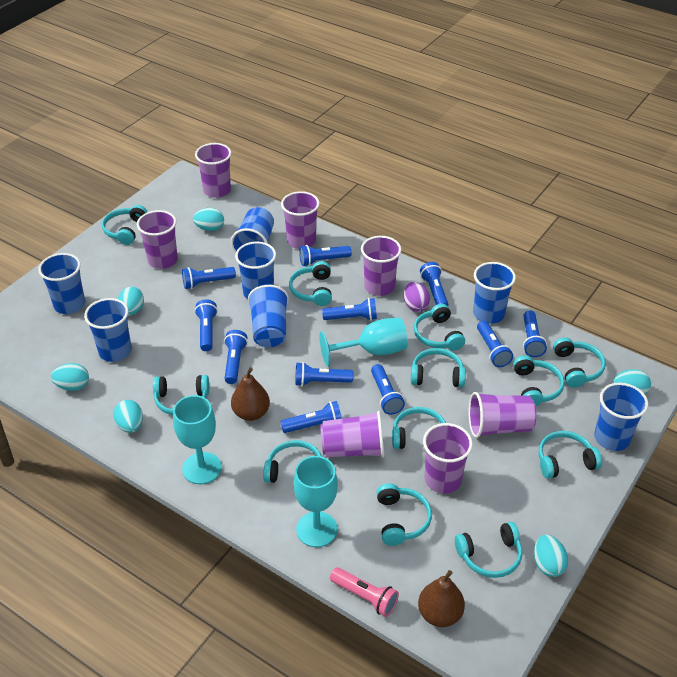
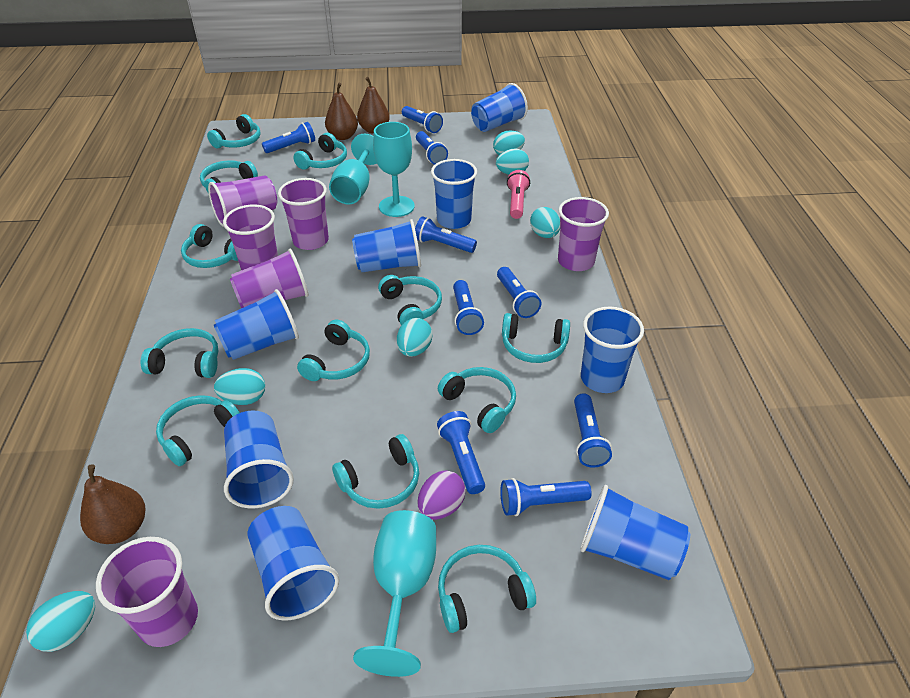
blue cup: [38,253,85,314] [84,298,132,362] [231,207,274,253] [235,242,276,299] [248,285,289,347] [473,262,516,324] [594,383,648,451] = 7 -> [214,289,299,360] [224,410,294,508] [248,506,339,621] [352,219,421,272] [431,159,477,229] [471,83,528,132] [580,485,690,580] [581,306,644,393] = 8
blue flashlight: [182,267,236,289] [195,299,218,351] [224,330,248,384] [280,401,342,433] [295,362,353,386] [299,245,352,266] [322,298,377,320] [371,364,405,415] [420,262,449,306] [477,321,513,367] [523,310,547,357] = 11 -> [262,122,315,153] [402,106,443,133] [415,216,477,253] [416,131,448,165] [437,411,485,494] [453,280,484,335] [497,267,542,318] [500,478,592,516] [574,393,612,468] = 9
brown pear: [231,367,270,421] [418,570,465,627] = 2 -> [80,464,146,544] [325,83,358,140] [357,77,390,134] = 3
purple cup: [137,210,178,269] [195,143,231,198] [281,191,320,249] [320,411,384,458] [361,236,401,296] [423,423,473,494] [469,392,537,438] = 7 -> [96,537,198,647] [208,175,277,227] [223,204,278,270] [230,249,309,308] [278,178,329,250] [558,197,609,271] = 6

